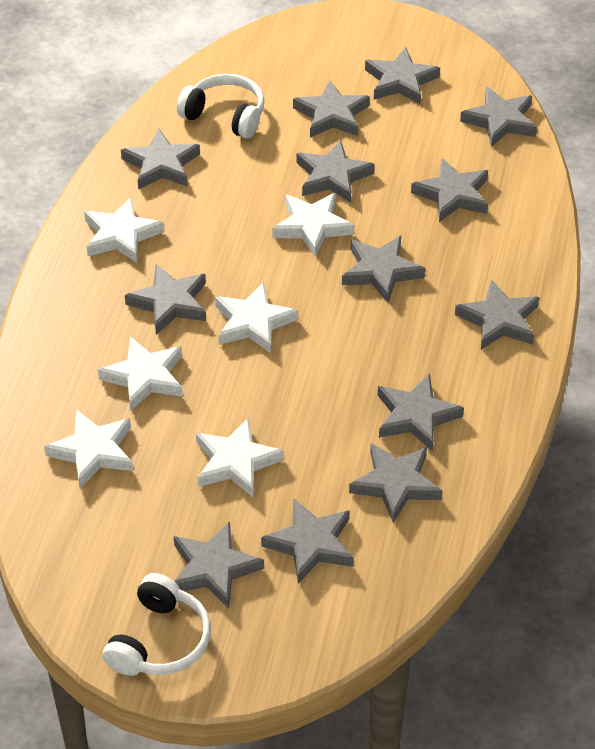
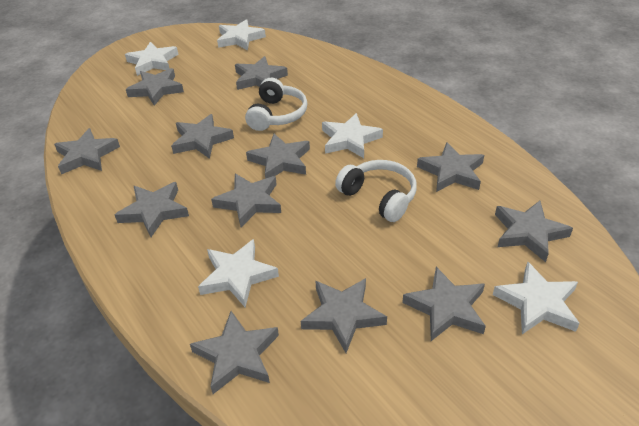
grey star: [121,129,200,190] [125,264,206,335] [174,522,264,609] [261,499,354,584] [293,80,370,138] [297,140,375,203] [342,236,425,303] [349,443,442,523] [365,47,440,105] [378,374,464,451] [411,158,488,222] [455,279,539,350] [460,87,537,147] = 13 -> [54,128,120,174] [115,182,189,237] [126,68,184,106] [171,114,234,159] [190,311,279,394] [211,174,281,228] [235,56,288,90] [246,134,310,179] [301,278,387,353] [402,267,486,341] [417,142,484,192] [495,201,573,262] = 12
white star: [44,409,133,488] [84,197,164,263] [98,336,183,411] [196,418,284,497] [215,282,298,353] [272,193,354,257] = 6 -> [125,42,179,76] [198,239,279,307] [217,19,266,50] [322,113,383,158] [493,262,580,334] = 5

